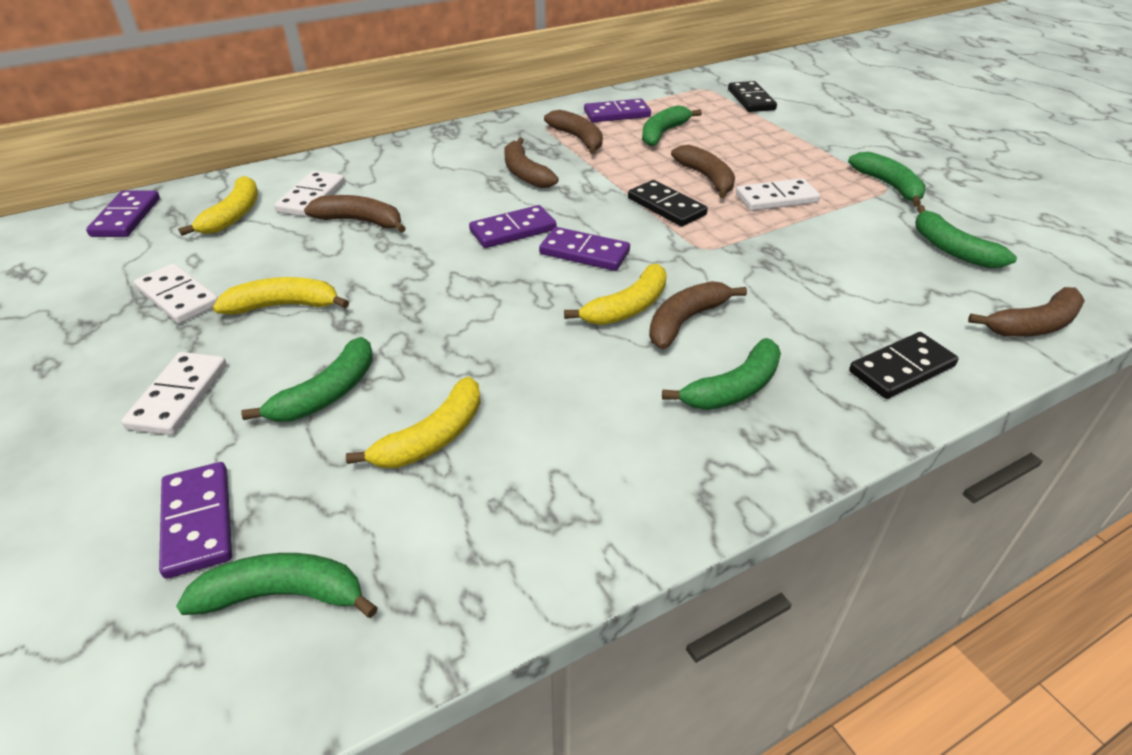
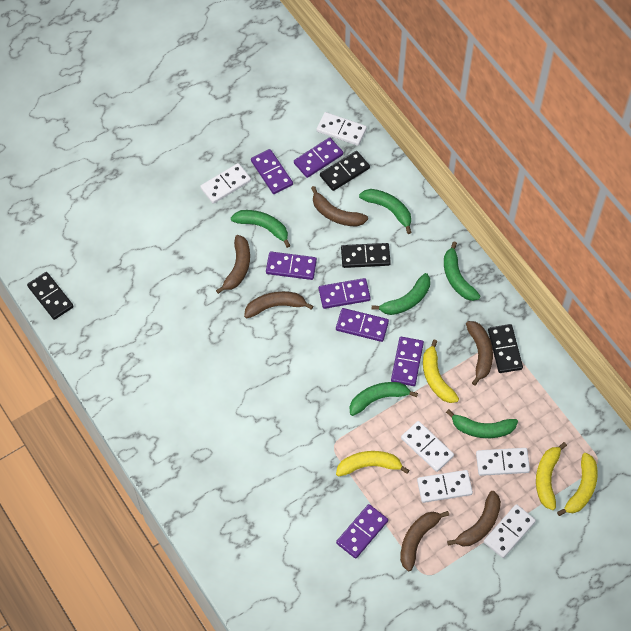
black domino: [628,180,708,226] [728,81,777,112] [849,332,959,399] = 3 -> [27,272,74,320] [320,151,370,191] [341,243,391,268] [488,324,523,373] = 4
purple domino: [86,190,160,237] [159,462,232,579] [469,205,557,248] [539,227,630,271] [584,99,651,122] = 5 -> [251,149,293,194] [266,252,317,280] [294,137,343,178] [319,278,371,309] [336,308,389,342] [336,504,388,559] [391,337,424,386] = 7
white domino: [121,352,227,435] [134,263,218,324] [274,171,345,217] [736,178,820,211] = 4 -> [200,163,251,204] [316,112,367,146] [401,421,454,472] [417,470,473,503] [476,448,530,476] [483,504,536,558] = 6

